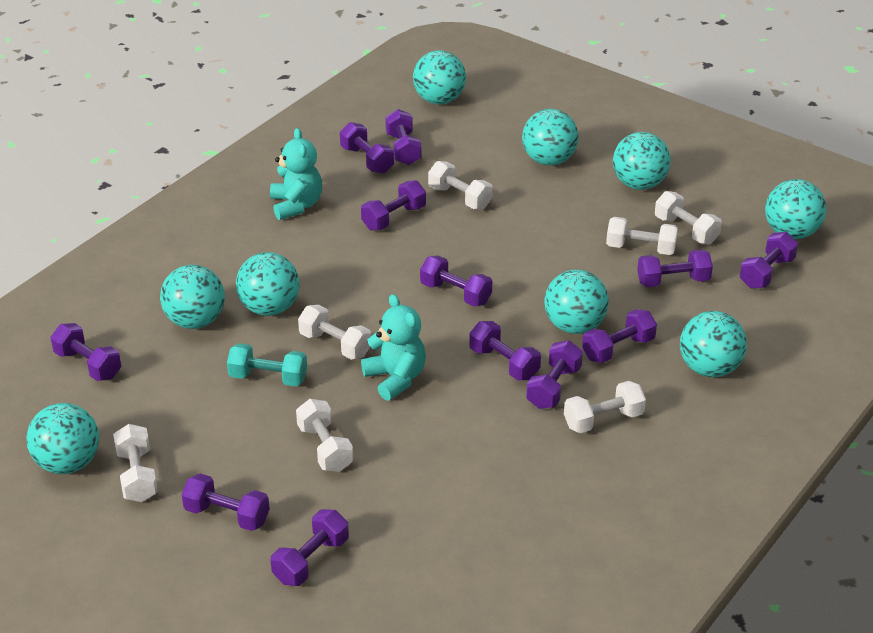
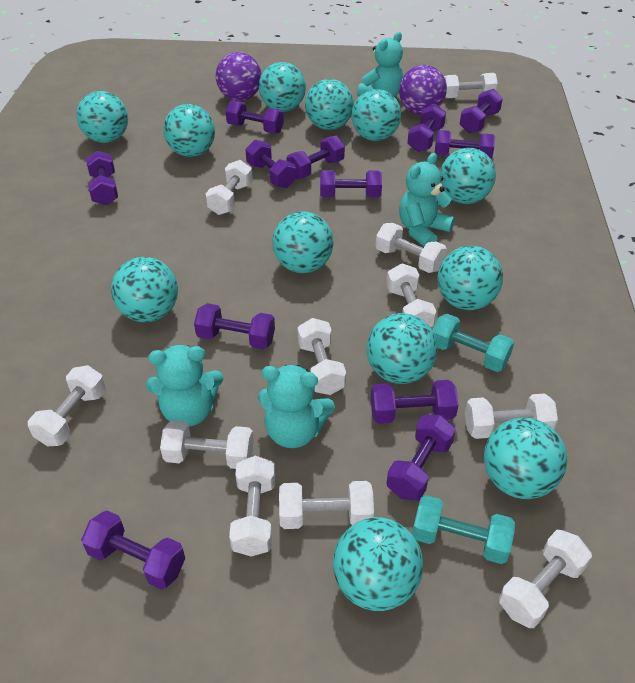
purple ball: none = 0 -> [216,52,262,101] [399,65,447,115] = 2
turquoise ball: [26,403,99,474] [160,265,225,329] [236,252,300,316] [413,51,466,104] [522,109,579,165] [544,270,609,334] [613,132,671,190] [680,311,747,377] [765,179,826,239] = 9 -> [76,91,128,143] [111,257,178,322] [163,104,215,157] [259,62,306,112] [272,212,334,273] [305,79,354,130] [333,517,423,611] [351,89,401,141] [366,313,437,384] [437,246,503,310] [440,148,496,204] [484,418,567,499] = 12
turquoise dumbbell: [227,343,307,386] = 1 -> [412,495,515,564] [433,314,514,372] = 2
turquoise teddy bear: [270,128,322,220] [361,294,426,401] = 2 -> [146,345,223,427] [258,365,335,448] [357,32,403,97] [399,153,455,247] = 4
white dumbbell: [113,424,158,502] [296,399,353,472] [298,304,371,360] [428,161,493,210] [564,381,646,433] [606,217,678,255] [655,191,722,244] = 7 -> [28,365,106,446] [160,420,254,469] [206,160,253,215] [229,456,275,557] [279,481,374,529] [298,318,346,395] [376,223,447,273] [386,263,436,327] [444,73,498,99] [465,394,558,439] [499,530,592,628] = 11

